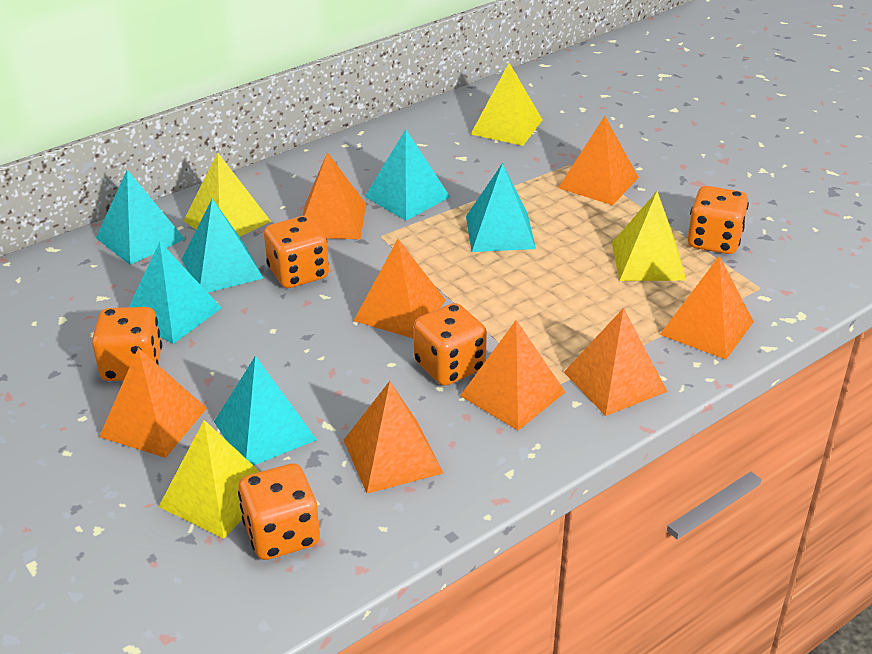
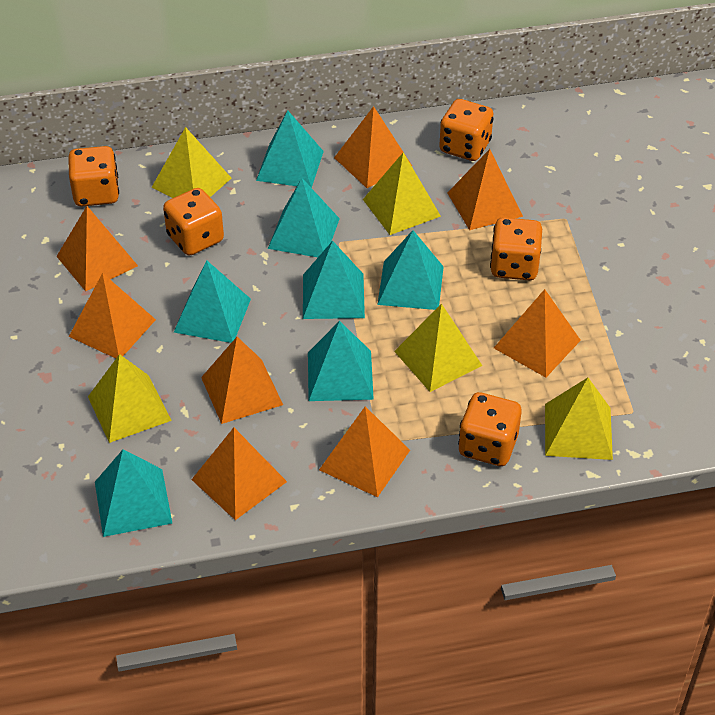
turquoise pyramid: [96,170,185,265] [129,242,222,344] [182,198,264,293] [214,356,317,466] [365,129,450,221] [466,163,536,252] = 6 -> [95,449,173,537] [174,260,251,343] [256,110,324,188] [268,178,340,257] [303,241,365,319] [308,321,374,401] [377,230,444,310] = 7
yellow pyramid: [159,420,260,539] [183,153,271,237] [471,63,543,146] [612,191,686,281] = 4 -> [88,354,172,443] [152,127,231,198] [363,152,441,235] [394,303,482,392] [545,378,613,460] = 5

